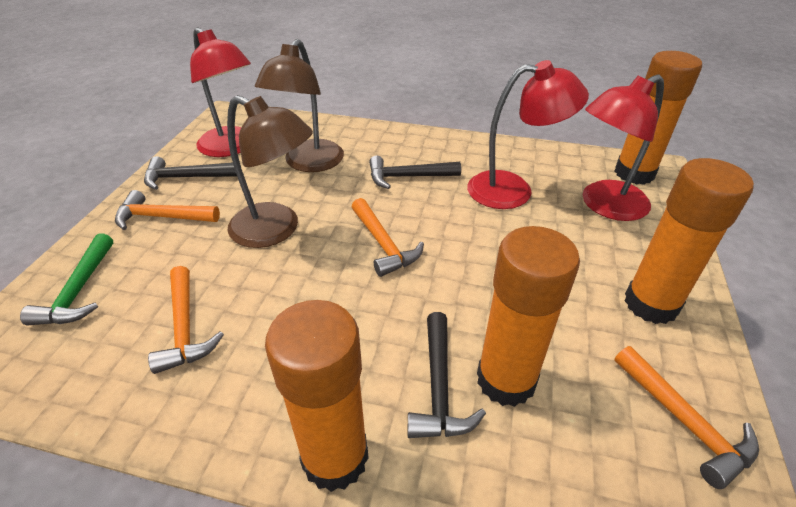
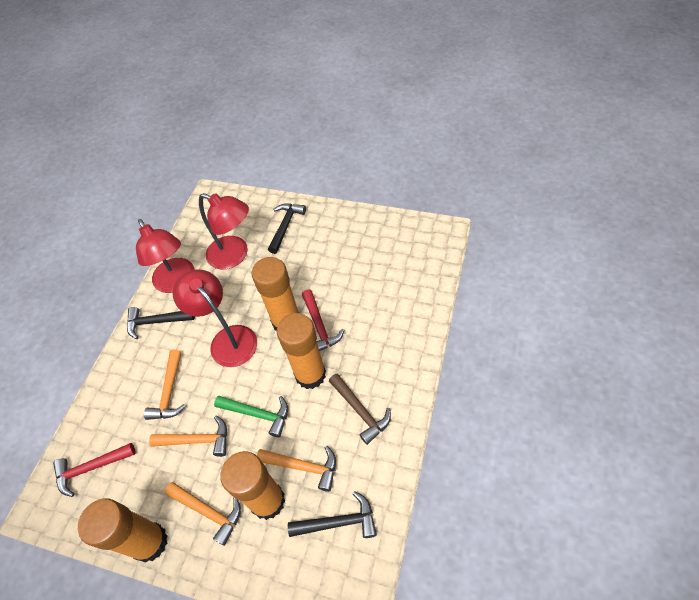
brown hammer: none = 0 -> [329,374,391,445] = 1
brown lamp: [227,95,313,248] [255,39,344,172] = 2 -> none = 0
red hammer: none = 0 -> [53,443,136,497] [302,289,344,351] = 2

